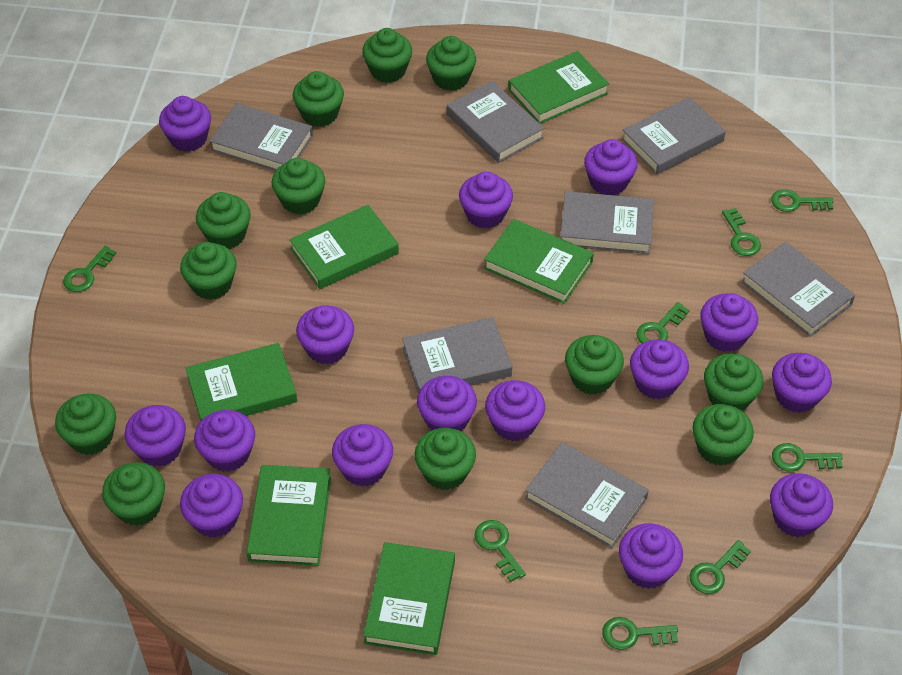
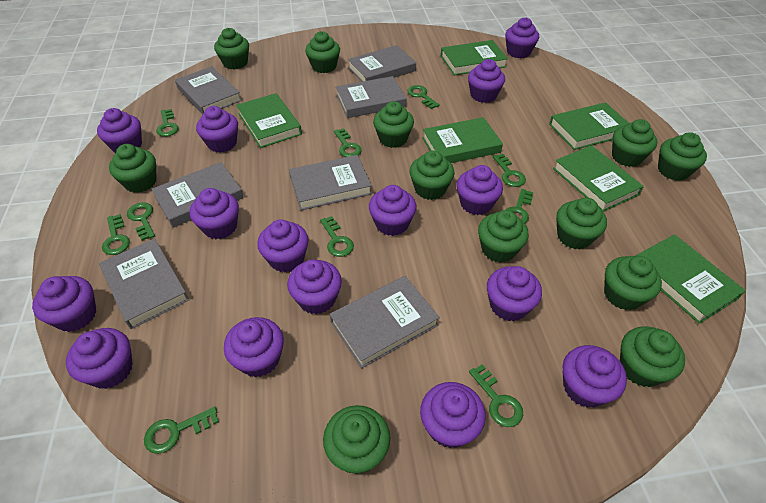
green key: [63,246,117,292] [474,520,526,582] [602,617,678,650] [637,302,690,343] [690,540,751,594] [722,208,761,256] [771,189,834,212] [772,443,843,471] = 8 -> [102,214,130,255] [127,202,155,241] [144,406,219,454] [156,109,179,137] [320,216,354,257] [334,128,362,157] [407,85,440,109] [469,364,523,427] [493,154,526,187] [506,189,533,223] = 10

